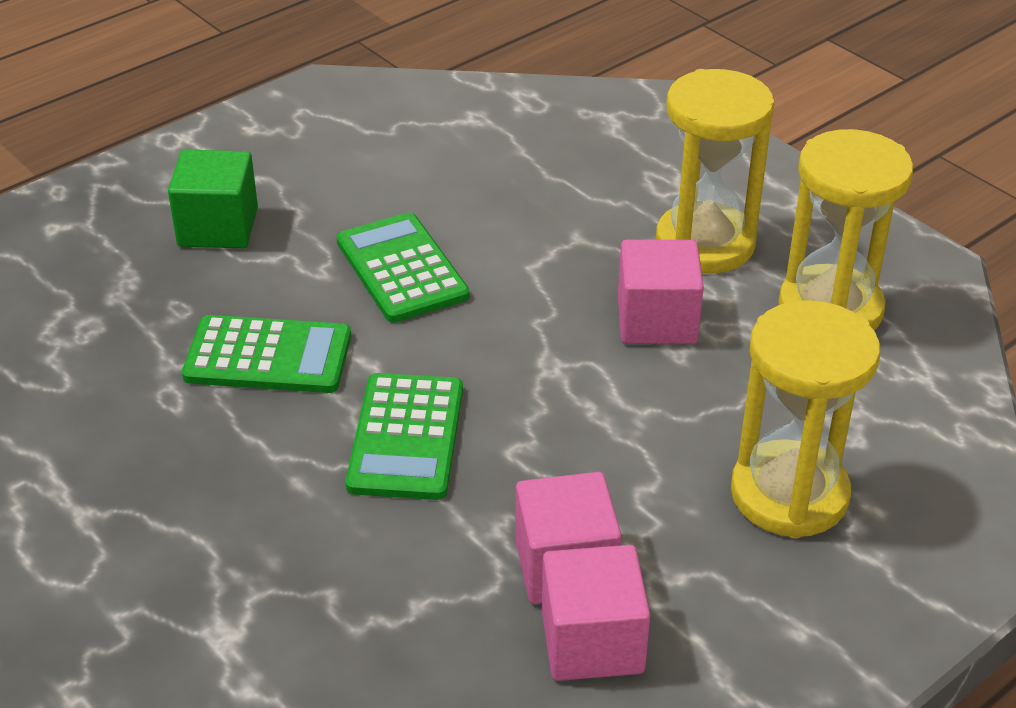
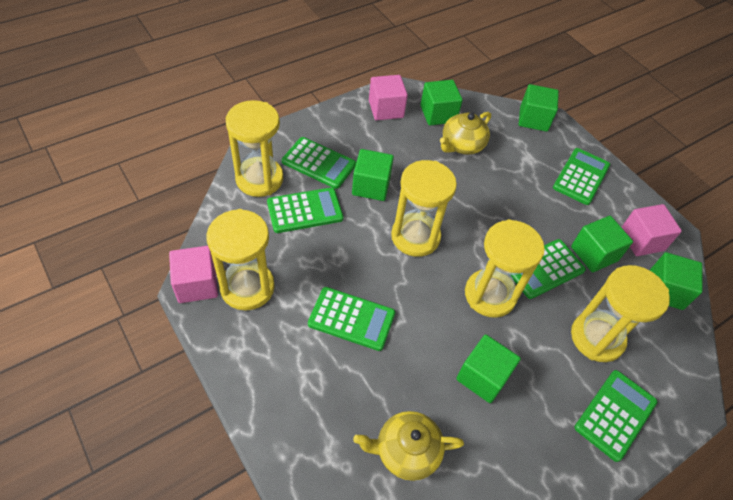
green calculator: [182,315,351,393] [337,213,470,323] [346,373,463,500] = 3 -> [267,187,343,233] [282,137,356,189] [308,287,395,351] [511,239,586,299] [553,148,610,205] [574,370,657,462] = 6
green cube: [168,150,258,248] = 1 -> [352,149,394,201] [420,80,463,126] [456,335,521,403] [519,84,559,132] [571,216,633,272] [650,252,703,310] = 6
yellow hourglass: [656,69,774,274] [731,300,880,538] [778,129,913,330] = 3 -> [206,209,275,311] [226,100,283,197] [391,160,457,257] [465,219,545,318] [571,265,670,362] = 5
yellow teapot: none = 0 -> [353,411,464,481] [440,112,491,155] = 2

